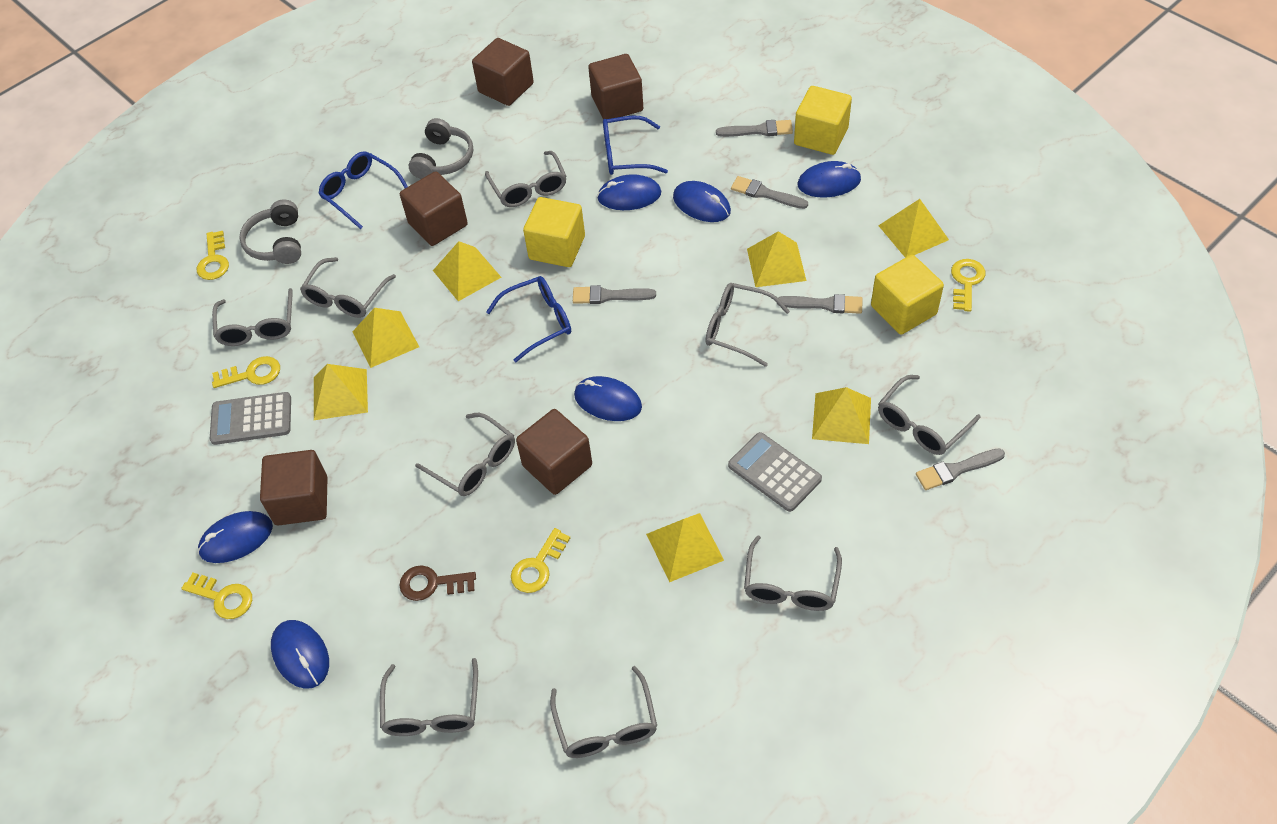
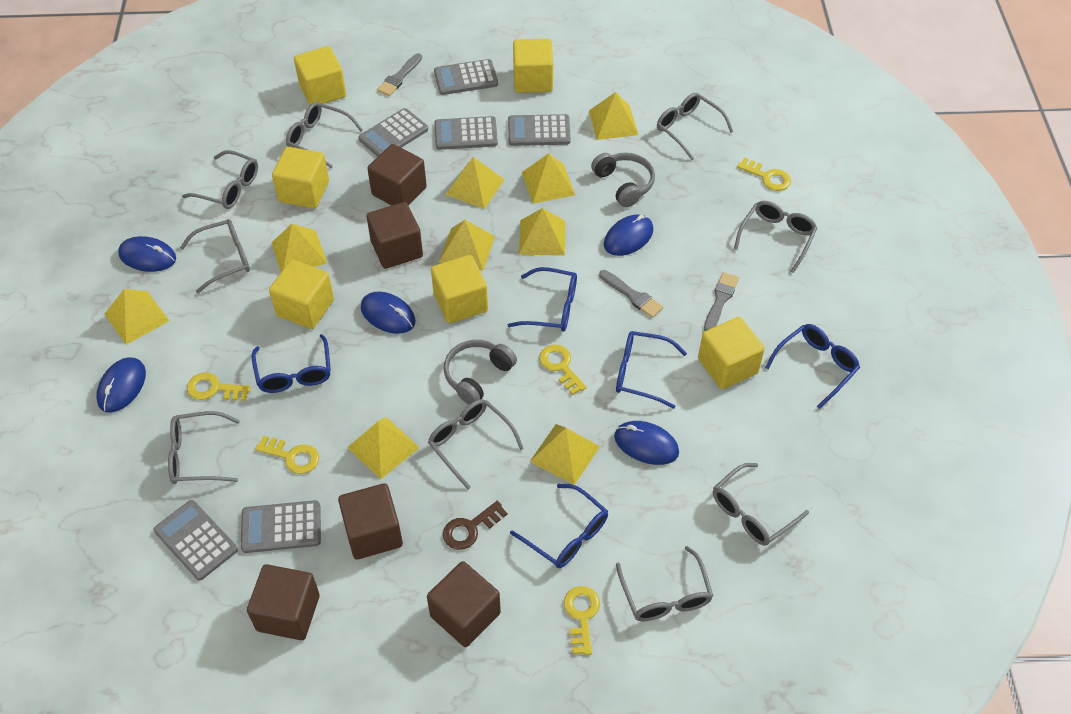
blue glasses: [318,151,408,229] [486,276,571,362] [603,116,668,175] = 3 -> [252,334,331,393] [508,267,577,332] [510,484,608,568] [616,331,687,409] [765,324,860,409] = 5
blue mouse: [198,511,273,563] [271,620,329,689] [574,376,642,421] [597,174,661,210] [673,181,731,222] [797,161,861,197] = 6 -> [96,357,146,413] [118,236,176,272] [361,291,416,334] [604,214,653,256] [614,421,679,465] = 5
grey brush: [573,285,656,304] [716,120,793,137] [731,176,808,209] [777,294,863,314] [916,448,1005,490] = 5 -> [377,53,422,96] [599,270,663,318] [704,272,739,331] = 3
grey calculator: [210,392,291,445] [728,432,822,512] = 2 -> [154,500,238,580] [241,500,321,553] [358,108,428,157] [434,59,498,95] [434,116,498,150] [508,114,571,146] = 6
yellow cube: [523,197,585,267] [794,86,852,155] [871,255,944,334] = 3 -> [269,260,334,329] [272,147,329,209] [294,46,346,105] [431,255,488,324] [513,39,553,93] [698,317,765,389] = 6
yellow pyramid: [314,364,368,420] [352,308,419,368] [433,241,501,301] [646,513,724,582] [747,231,806,287] [812,387,871,444] [878,199,949,258] = 7 -> [104,289,169,345] [271,224,327,272] [347,417,420,479] [439,220,495,270] [445,157,504,209] [519,208,565,256] [522,154,575,204] [530,424,600,485] [589,92,638,140] = 9

